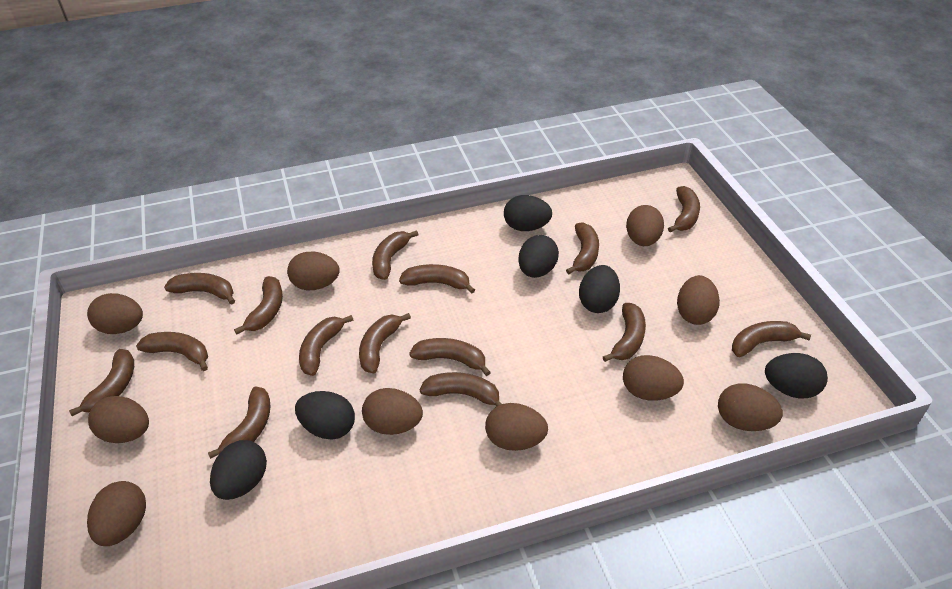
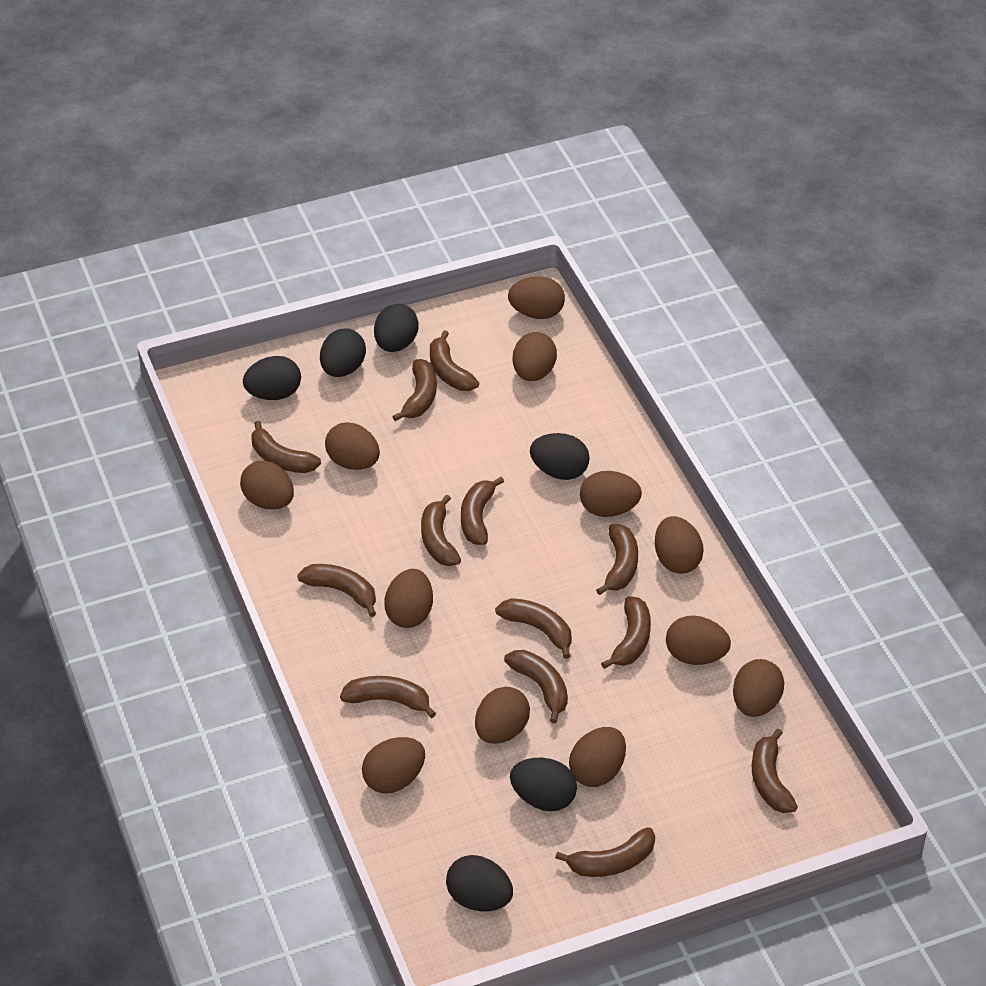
brown banana: [69,349,134,416] [136,332,208,371] [164,273,235,305] [208,387,270,459] [234,276,283,334] [299,315,353,376] [359,313,411,373] [372,230,419,280] [399,264,475,293] [409,338,491,376] [420,372,502,406] [566,222,599,274] [603,303,646,362] [668,186,700,233] [732,321,811,357] = 15 -> [252,420,321,473] [297,564,376,617] [340,676,436,718] [392,359,437,421] [421,495,461,566] [430,330,479,391] [461,477,504,545] [495,598,572,659] [504,650,568,724] [555,827,655,877] [596,524,638,595] [601,596,651,669] [752,729,798,813] = 13
brown egg: [87,293,143,334] [87,481,146,546] [88,396,149,443] [287,252,340,290] [362,388,423,435] [485,403,548,451] [623,355,684,401] [626,205,664,246] [677,275,720,325] [718,383,783,431] = 10 -> [240,461,294,510] [325,422,380,470] [362,737,425,794] [384,569,433,628] [475,687,530,744] [508,276,565,319] [513,332,557,381] [569,727,626,787] [580,471,642,517] [655,516,704,574] [666,616,731,665] [733,659,784,717] = 12

